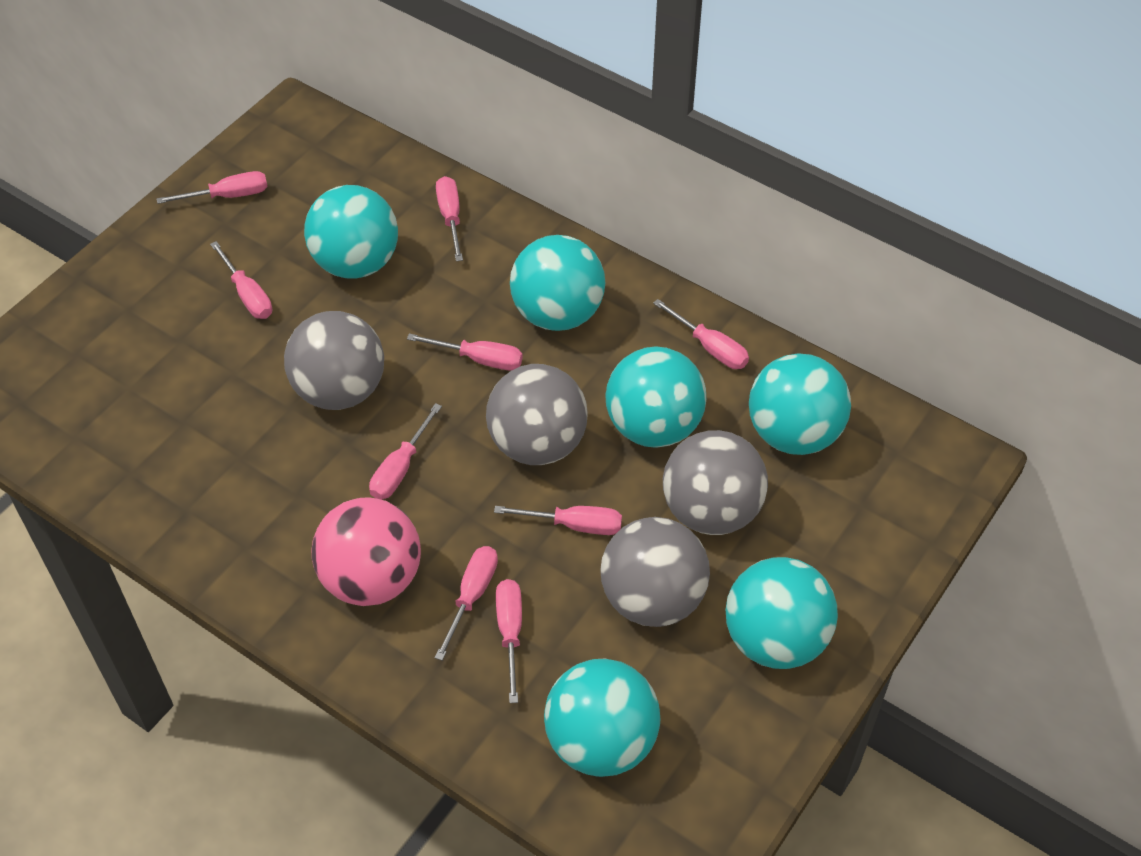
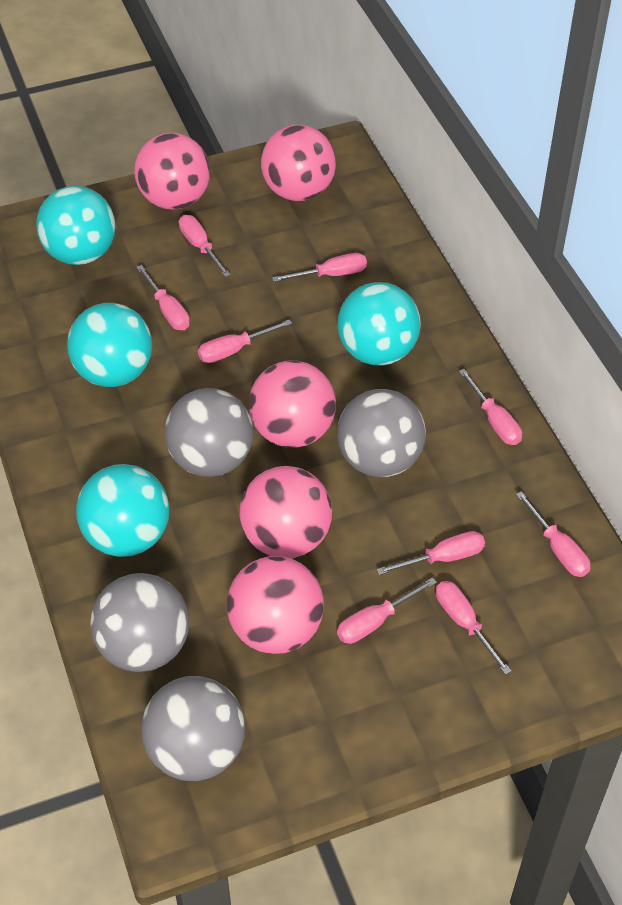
pink ball: [312,497,421,606] = 1 -> [134,132,210,210] [227,556,324,654] [240,466,332,558] [249,361,336,448] [261,125,336,201] = 5
turquoise ball: [304,185,398,279] [510,235,605,331] [544,659,660,777] [605,346,706,448] [726,557,838,669] [749,354,851,455] = 6 -> [36,186,115,265] [67,303,152,387] [76,464,169,557] [337,282,421,366] = 4

